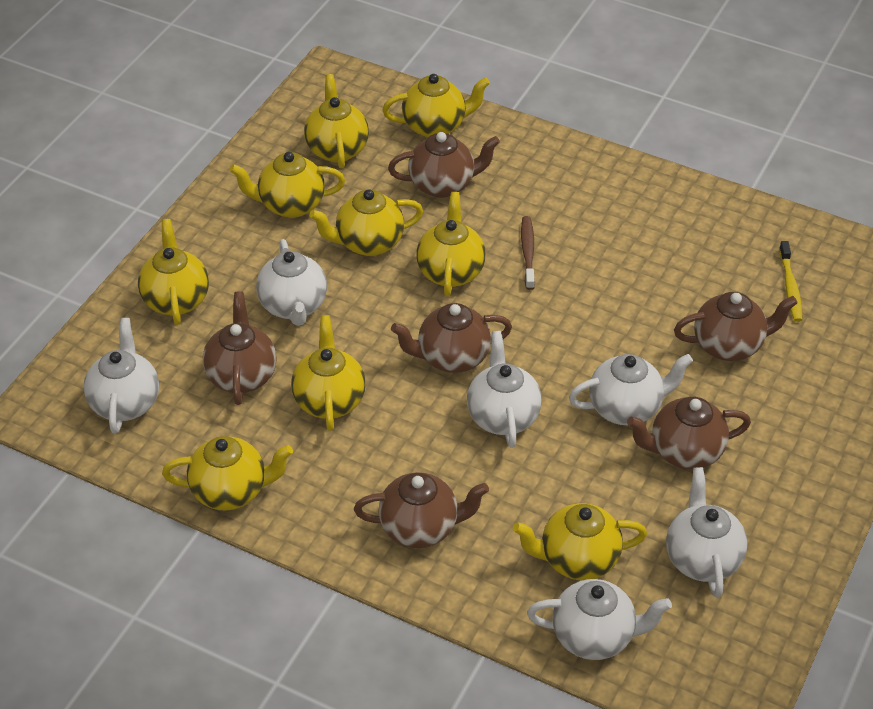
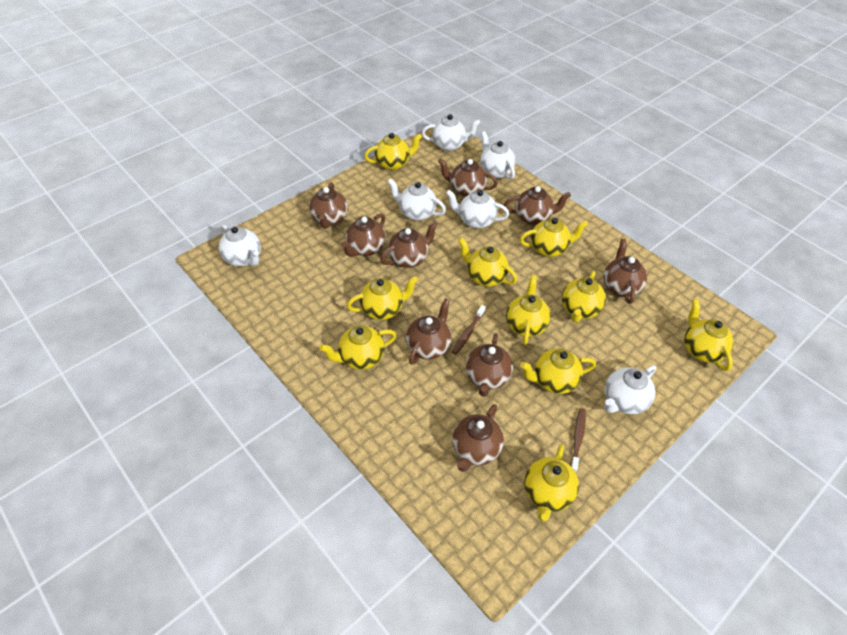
brown teapot: [203,292,276,405] [354,472,489,548] [388,132,500,198] [391,303,512,373] [627,397,751,469] [674,292,798,361] = 6 -> [309,182,348,229] [341,213,386,257] [380,220,438,268] [406,298,451,365] [438,158,498,197] [452,404,504,472] [466,333,513,397] [504,186,571,225] [603,239,647,304] = 9
brown toothbrush: [521,216,535,290] = 1 -> [452,305,486,355] [570,408,586,473] = 2
yellow teapot: [138,219,209,325] [162,436,293,511] [230,152,345,218] [291,315,366,431] [304,74,369,169] [309,189,423,256] [382,74,490,138] [416,192,486,296] [513,503,647,580] = 9 -> [319,326,397,370] [347,276,418,320] [364,133,422,171] [458,238,517,287] [506,275,551,345] [520,218,588,257] [520,348,596,394] [524,444,579,522] [562,271,606,322] [684,299,734,371] = 10
yellow toothbrush: [779,241,803,322] = 1 -> none = 0

